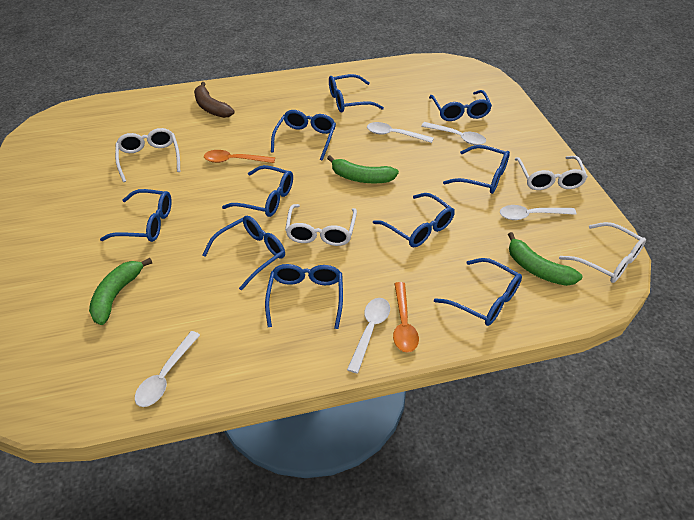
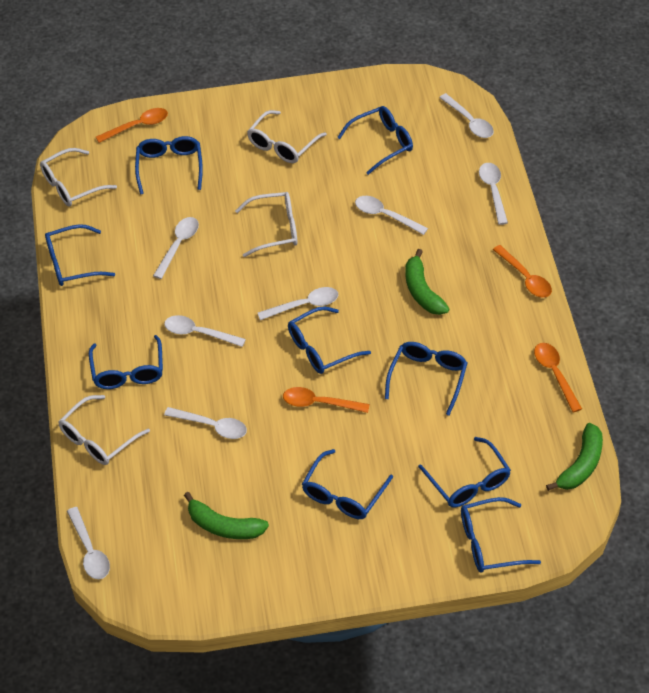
blue glasses: [100,189,172,242] [202,216,285,291] [222,165,293,217] [265,264,343,329] [271,110,336,161] [329,74,384,113] [373,193,455,247] [429,90,492,121] [434,258,522,326] [443,145,510,194] = 10 -> [45,224,115,286] [89,335,163,389] [135,136,203,195] [288,306,371,374] [302,449,393,519] [337,106,413,175] [385,342,467,416] [418,437,511,507] [461,497,541,572] = 9
brown banana: [194,82,235,118] = 1 -> none = 0
orange spoon: [204,150,275,163] [393,282,419,353] = 2 -> [96,108,168,143] [283,387,370,413] [493,245,552,298] [534,343,582,412] = 4
white spoon: [135,331,200,407] [347,298,390,373] [367,122,434,143] [422,122,486,145] [500,205,577,220] = 5 -> [67,507,110,579] [153,217,199,279] [164,315,246,347] [164,407,247,439] [258,287,338,320] [355,196,428,235] [439,93,494,138] [479,163,508,225] = 8

